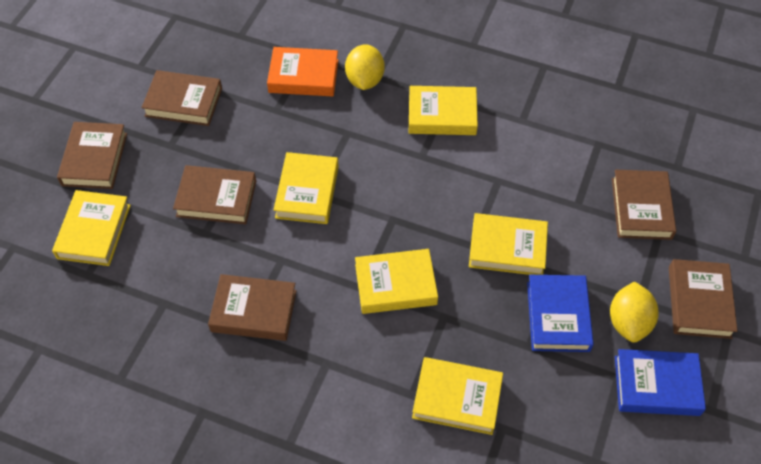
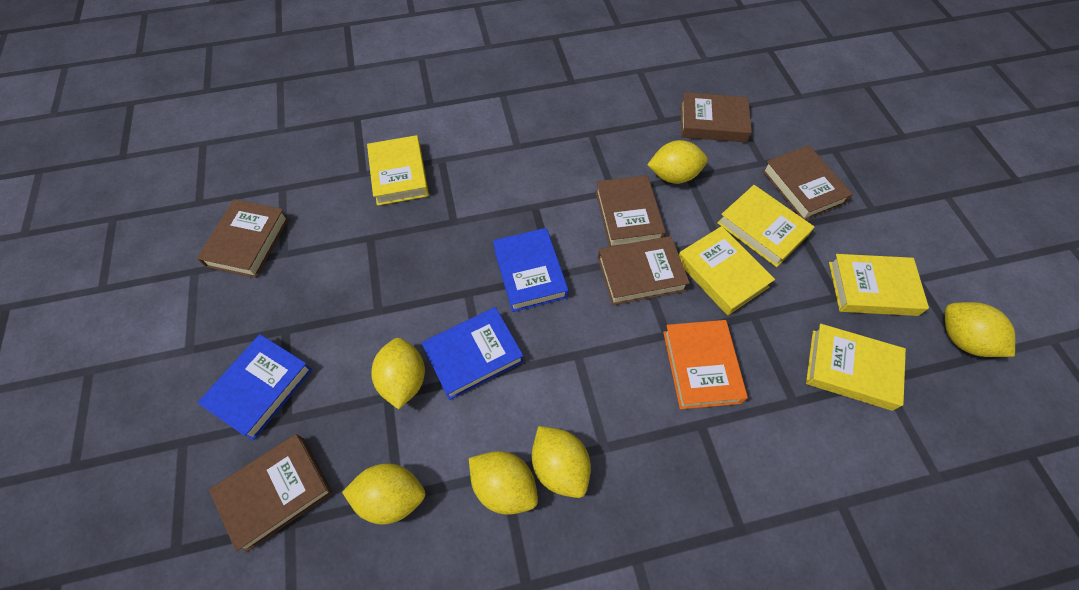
blue book: [527,275,594,352] [615,349,706,416] = 2 -> [198,334,312,440] [422,307,524,400] [493,228,569,312] = 3
yellow book: [52,190,131,266] [274,152,339,224] [355,249,438,314] [409,86,478,135] [412,357,503,435] [469,213,548,275] = 6 -> [367,135,429,206] [679,226,775,316] [717,185,814,267] [806,324,906,411] [829,254,929,316] = 5
yellow lemon: [345,44,385,90] [610,281,659,342] = 2 -> [342,463,425,525] [371,338,425,409] [469,451,538,515] [532,426,591,498] [647,140,708,184] [945,302,1015,357] = 6

